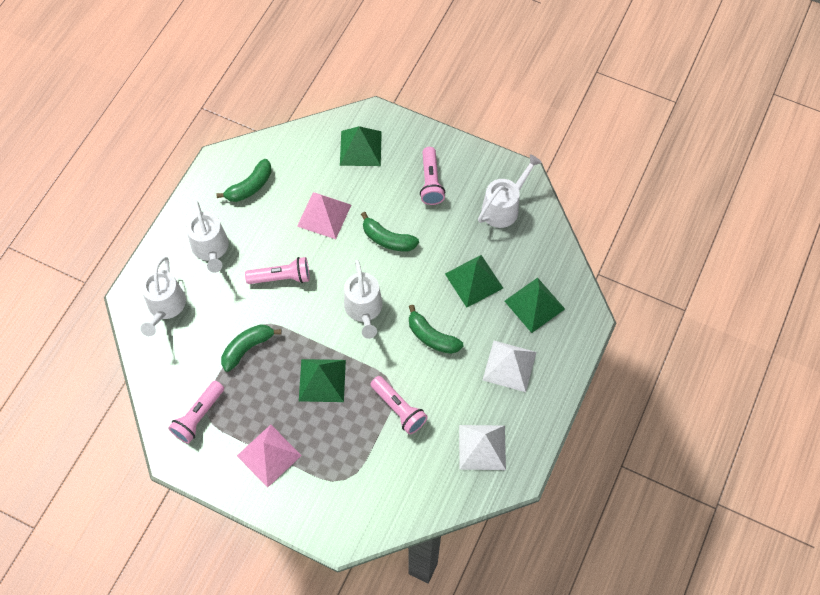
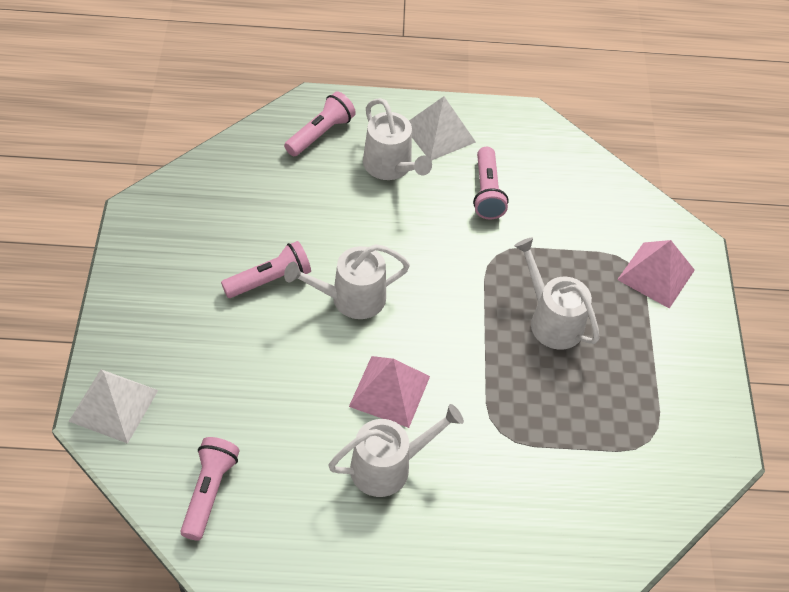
green banana: [216,159,272,202] [221,324,282,372] [361,212,419,251] [409,305,463,354] = 4 -> none = 0
green pyramid: [299,359,346,402] [340,126,382,166] [445,255,503,308] [505,278,565,333] = 4 -> none = 0

